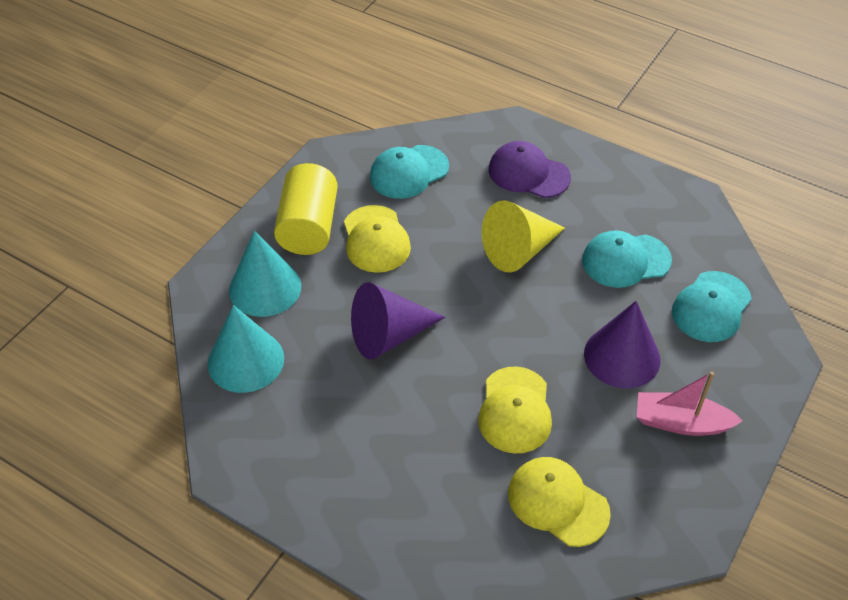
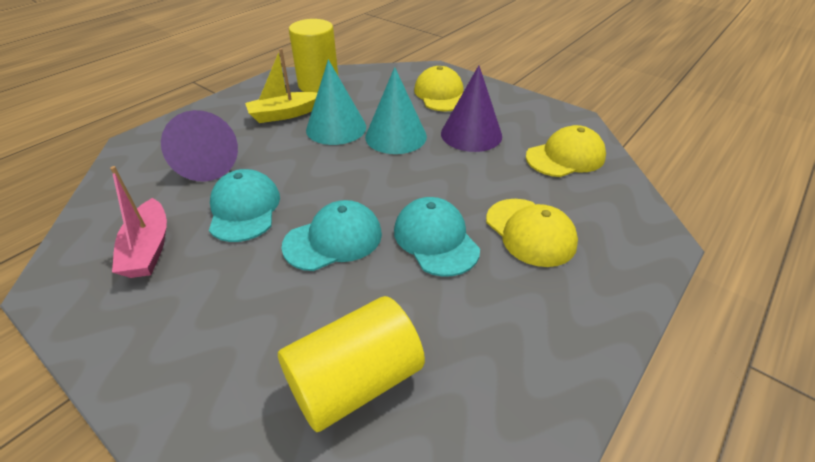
purple cap: [489,141,571,198] = 1 -> none = 0
yellow boat: none = 0 -> [245,48,317,123] = 1
yellow cone: [482,201,565,272] = 1 -> none = 0
yellow cylinder: [274,163,338,255] = 1 -> [278,296,425,432] [289,19,338,93] = 2

